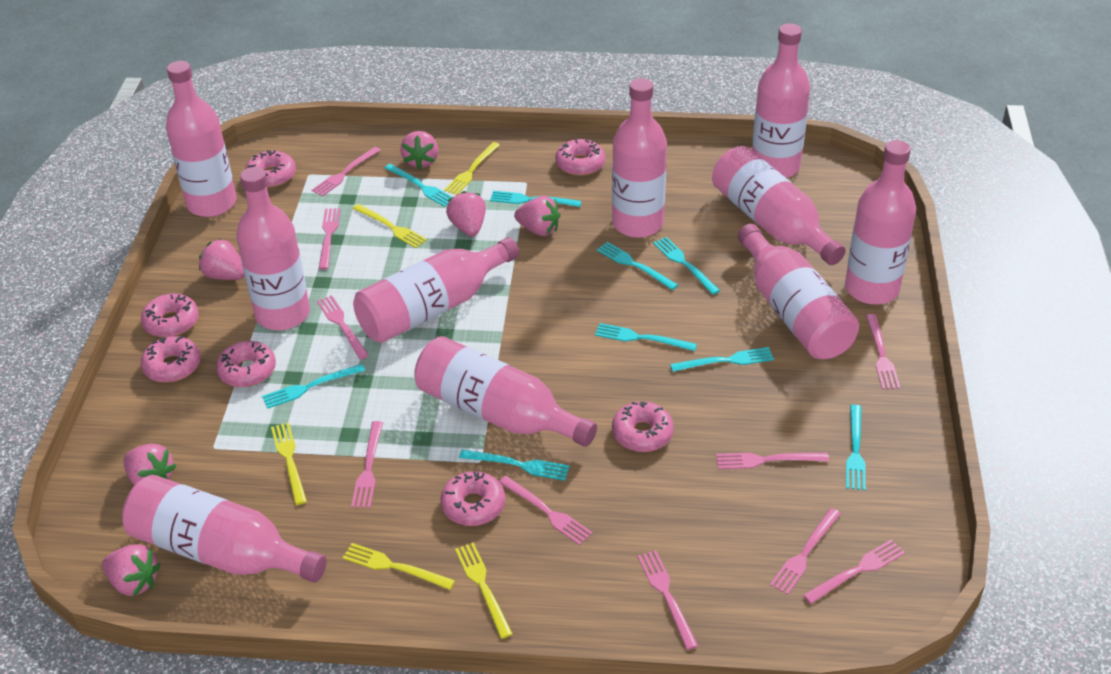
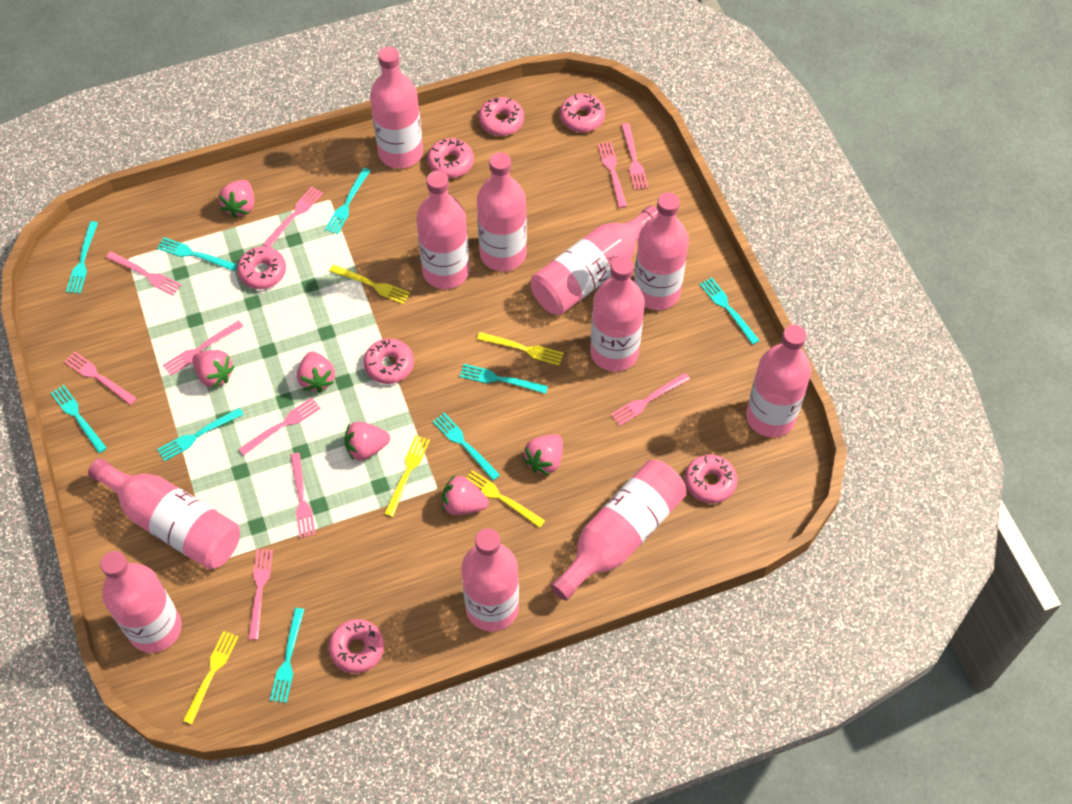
pink bottle: [122,475,327,582] [166,61,237,217] [236,167,310,330] [353,237,519,343] [414,336,597,447] [612,78,667,238] [712,146,845,265] [738,224,859,359] [752,24,810,178] [845,140,916,305] = 10 -> [88,458,240,569] [100,551,182,653] [370,46,423,168] [416,171,469,289] [461,528,519,632] [477,152,527,271] [531,205,658,315] [550,460,687,601] [590,256,645,372] [634,192,689,310] [746,325,811,437] = 11

